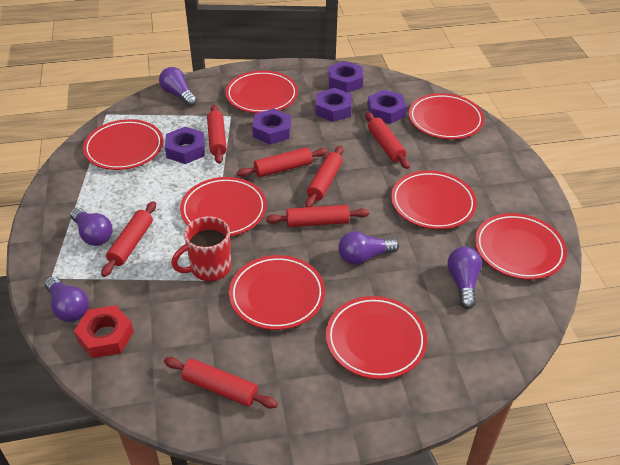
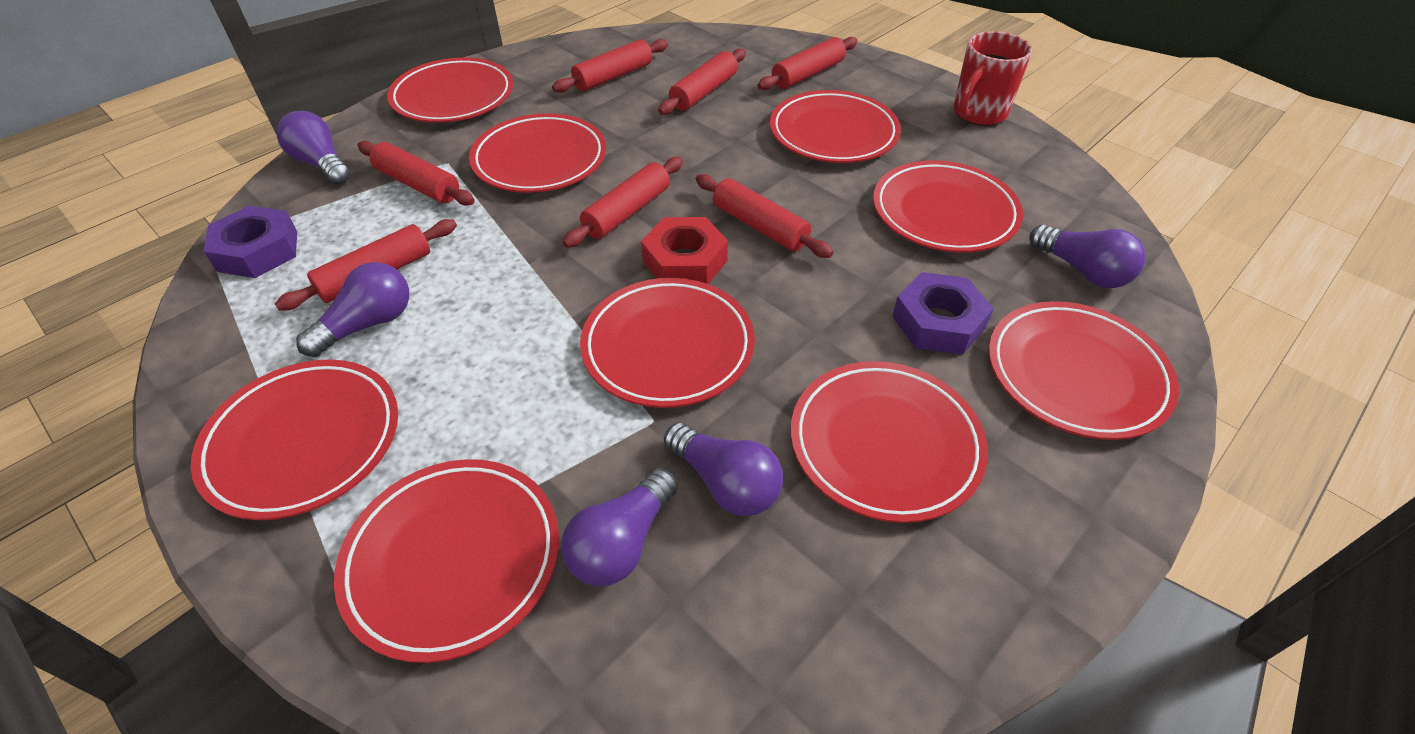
purple nut: [165,127,205,164] [252,109,291,144] [316,88,352,122] [328,61,363,93] [367,90,407,124] = 5 -> [203,206,297,278] [892,272,994,355] = 2
red plate: [83,119,163,170] [180,177,267,236] [225,71,298,113] [229,255,325,330] [326,296,427,379] [391,171,477,229] [409,93,484,139] [475,213,567,280] = 8 -> [191,359,398,520] [334,459,559,663] [387,57,513,123] [469,113,606,193] [580,278,755,408] [770,90,901,163] [791,361,988,523] [873,160,1023,253] [989,301,1179,440] = 9

